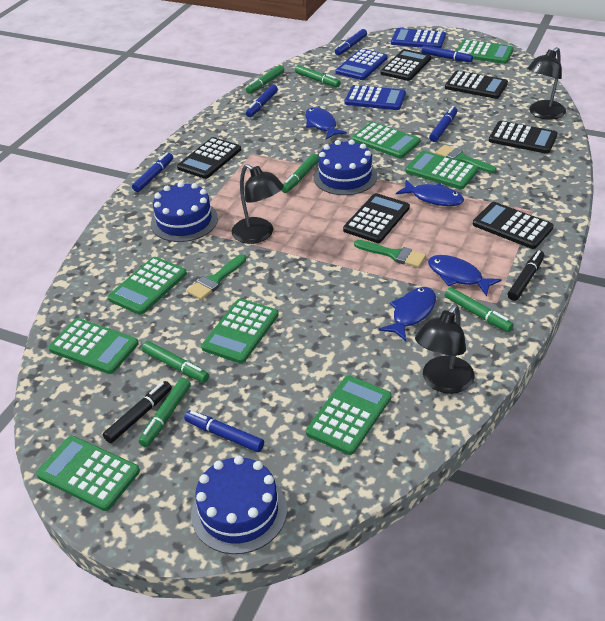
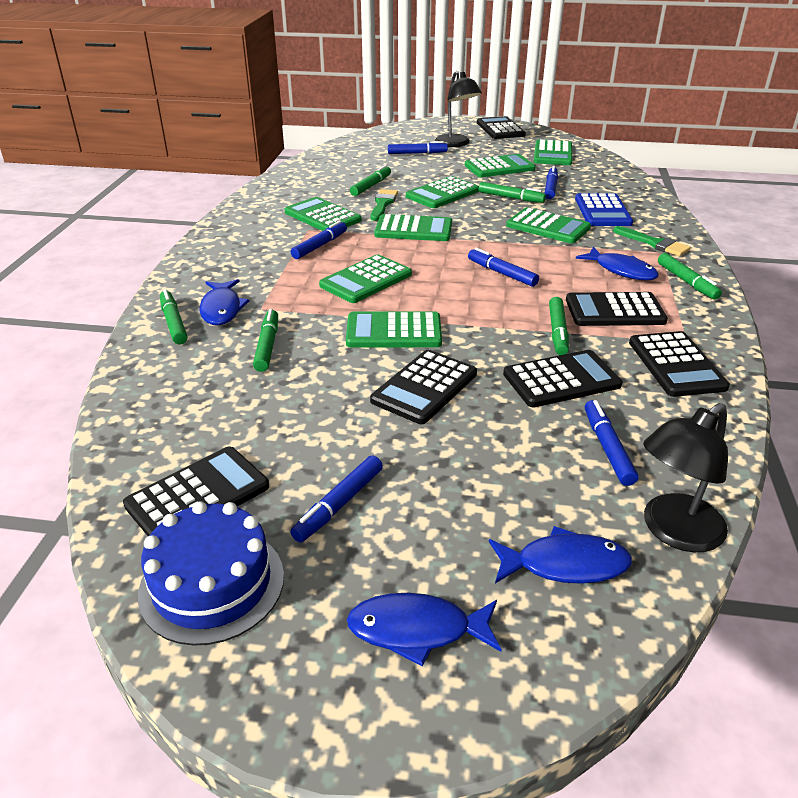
black lamp: [231,164,284,244] [415,304,475,394] [527,47,566,120] = 3 -> [435,71,482,147] [643,403,728,552] = 2
black marker: [103,381,172,443] [508,250,544,301] = 2 -> none = 0
blue cake: [151,182,218,242] [191,456,287,554] [313,140,377,195] = 3 -> [138,501,284,646] = 1
blue calculator: [336,49,388,80] [345,85,406,110] [391,28,446,48] = 3 -> [575,193,633,226] = 1
green brush: [187,254,246,300] [354,240,426,268] [435,145,496,173] = 3 -> [371,189,398,221] [613,226,690,256] = 2

